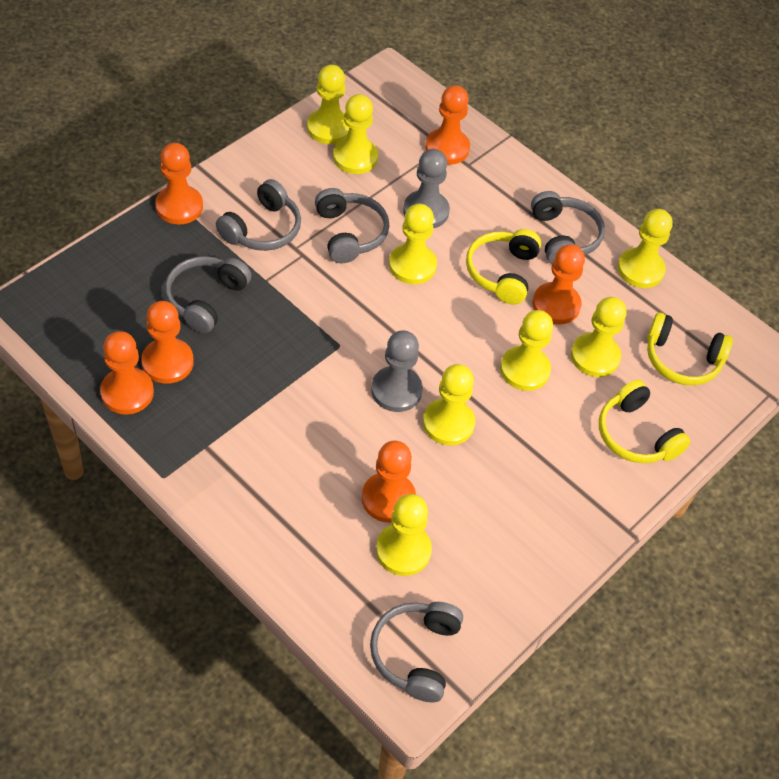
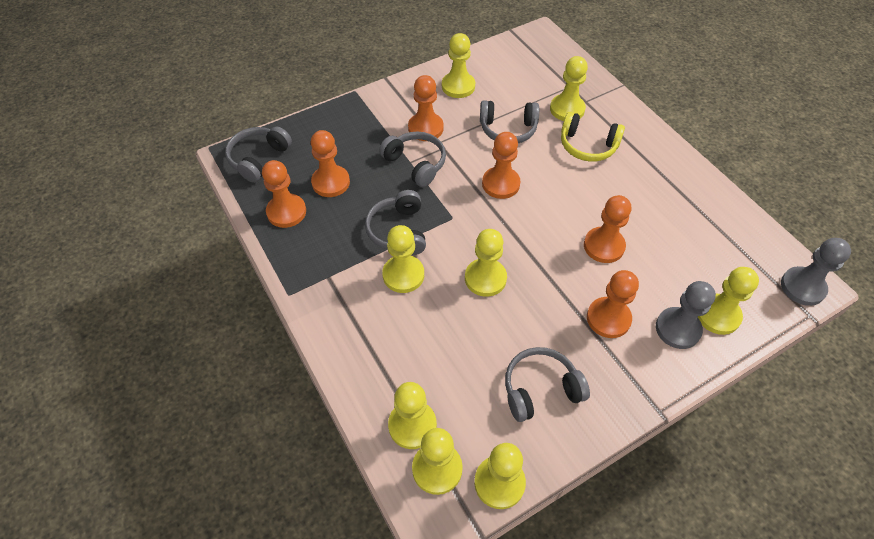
yellow headphones: [466,229,541,304] [599,380,691,463] [647,312,733,385] = 3 -> [561,112,625,162] = 1

